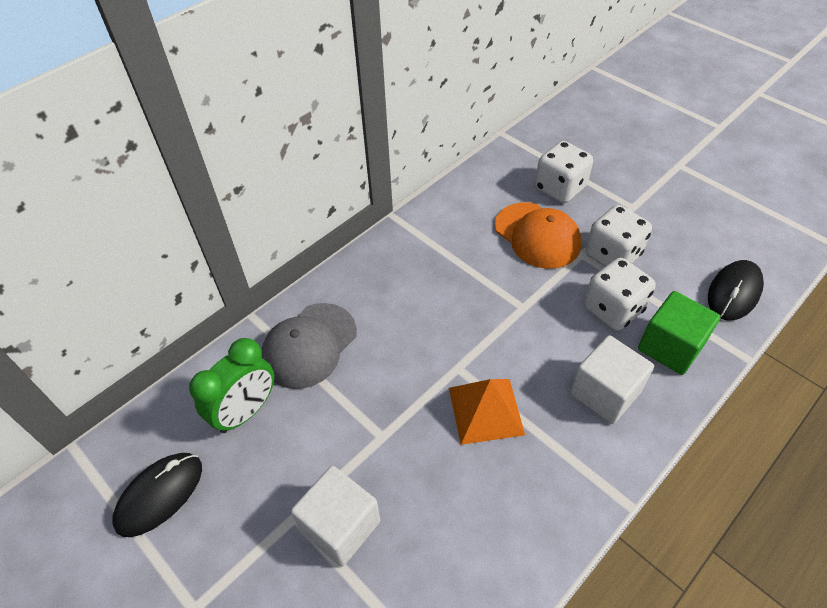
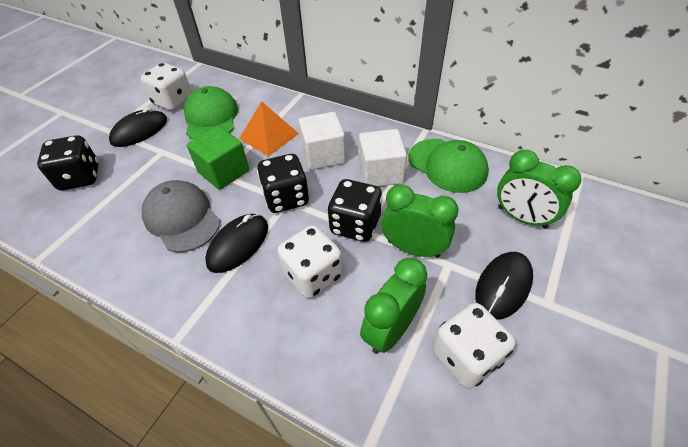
black dice: none = 0 -> [37,135,99,190] [257,154,309,213] [328,179,382,242] = 3
black mouse: [112,453,202,537] [708,260,764,320] = 2 -> [109,107,167,147] [205,214,268,273] [475,252,533,320] = 3
green cap: none = 0 -> [184,86,238,139] [408,139,489,193] = 2
green clock: [189,338,274,433] = 1 -> [360,258,427,354] [381,184,458,258] [497,150,582,229] = 3
orange cap: [495,202,582,269] = 1 -> none = 0

